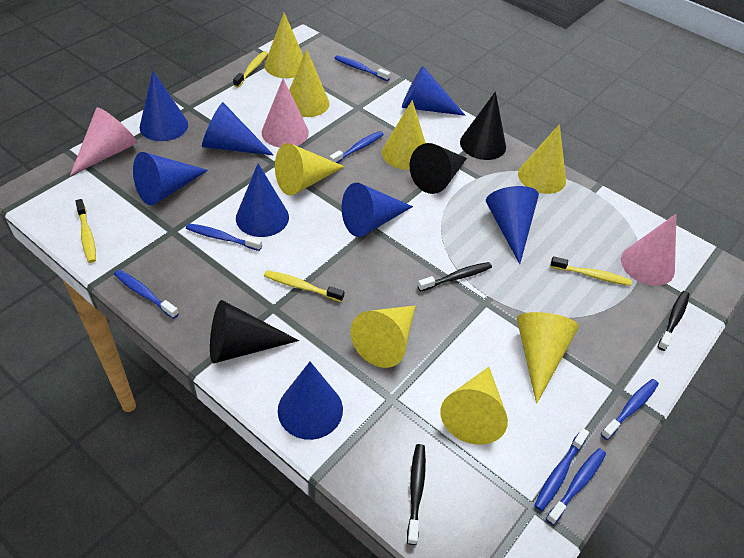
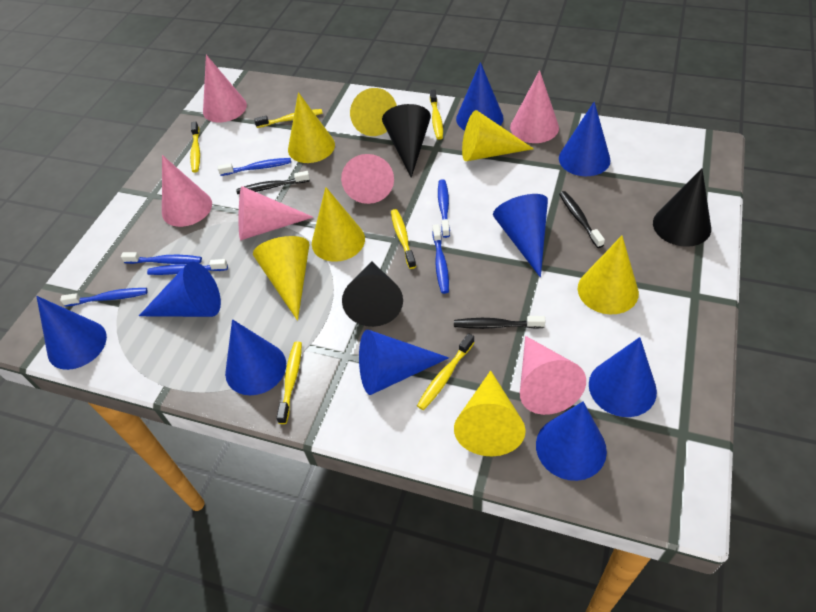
blue cone: [133,152,208,205] [140,71,188,141] [202,102,273,155] [236,163,289,237] [278,362,343,440] [342,183,413,237] [402,66,466,116] [486,186,539,264] = 8 -> [36,296,107,370] [139,262,221,317] [225,319,286,395] [359,330,449,395] [456,62,503,130] [493,194,548,278] [536,401,607,481] [559,101,611,176] [589,337,657,417] = 9
blue toothbrush: [114,270,179,319] [186,223,262,251] [329,131,384,163] [334,55,390,81] [534,428,589,511] [546,448,606,525] [601,379,659,440] = 7 -> [60,288,147,307] [121,252,202,264] [147,259,228,275] [218,158,291,176] [433,224,449,294] [438,179,450,238] = 6
pink cone: [70,107,137,176] [262,78,309,148] [621,214,677,286] = 3 -> [162,155,212,227] [203,55,247,122] [238,186,313,240] [341,154,394,204] [510,70,559,143] [520,336,586,415] = 6
yellow cone: [264,13,303,78] [275,143,345,195] [289,49,329,117] [351,306,415,368] [382,100,426,170] [440,367,508,445] [517,312,579,404] [518,124,566,194] = 8 -> [253,236,309,321] [288,92,335,163] [312,187,365,262] [350,88,397,136] [454,370,526,456] [462,110,534,161] [578,236,639,315] = 7
yellow toothbrush: [75,199,96,263] [233,51,268,87] [264,270,344,302] [550,256,632,286] = 4 -> [190,121,200,173] [254,109,323,128] [276,342,302,424] [391,209,416,269] [417,333,475,410] [430,89,443,140] = 6

